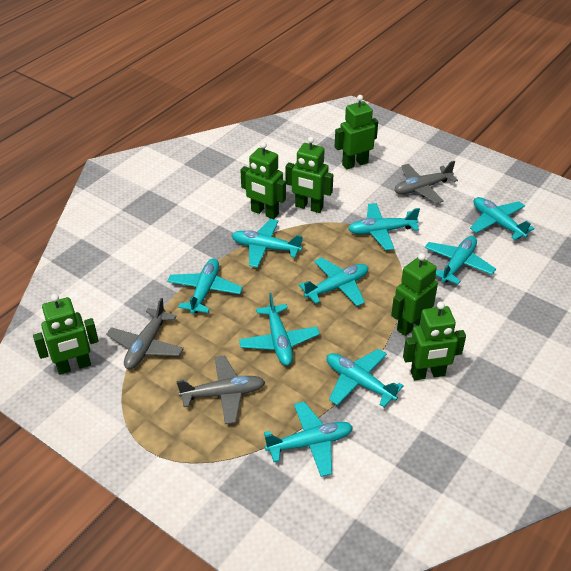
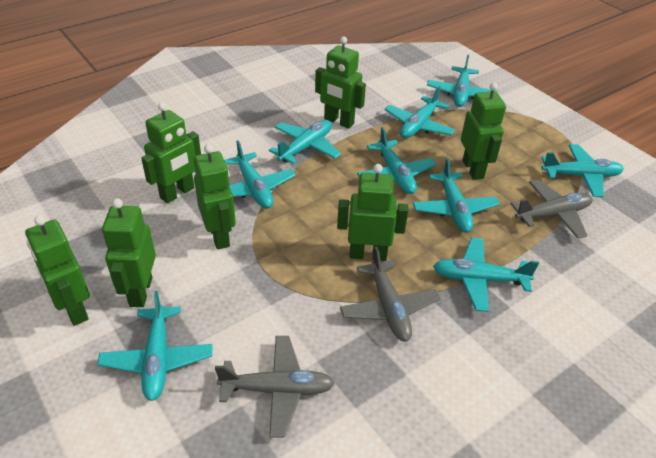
green robot: [33,294,99,375] [241,142,286,219] [286,137,333,213] [334,95,378,169] [391,253,438,336] [403,301,466,380] = 6 -> [25,215,90,326] [102,198,156,307] [141,102,201,203] [194,144,236,250] [315,36,366,129] [337,164,409,261] [461,82,506,180] = 7

